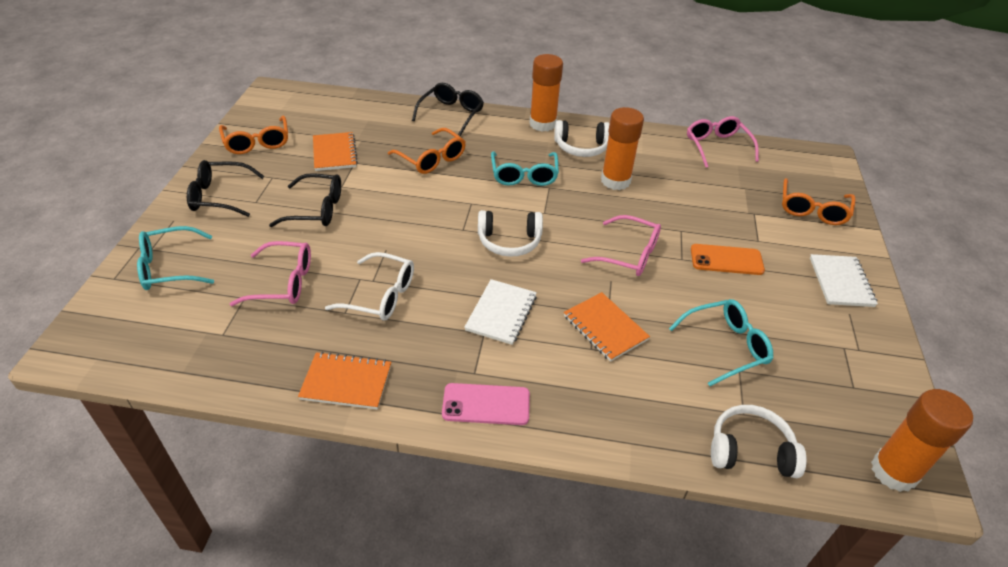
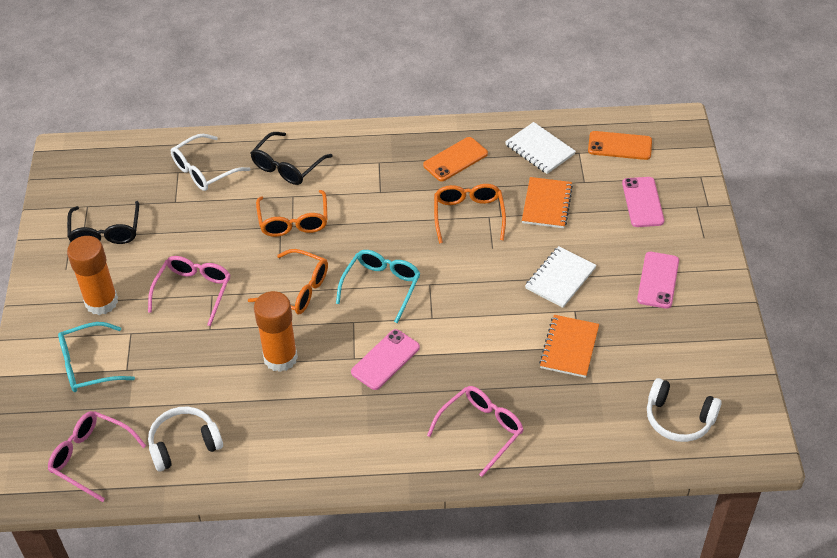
black glasses: [187,160,264,217] [269,173,341,227] [412,83,484,136] = 3 -> [67,201,139,244] [251,132,332,185] = 2
orange glue stick: [529,54,563,132] [601,107,644,190] [871,389,973,492] = 3 -> [67,236,118,315] [254,291,298,372] = 2
orange notebook: [298,352,391,409] [313,132,358,171] [564,292,650,362] = 3 -> [522,177,573,228] [539,315,599,378] = 2
orange phone: [691,244,765,275] = 1 -> [423,137,488,181] [588,131,652,160] = 2
pink phone: [442,383,530,425] = 1 -> [351,329,420,390] [622,177,664,227] [637,252,679,309] = 3
turquoise glasses: [137,226,214,290] [491,151,559,186] [669,299,773,386] = 3 -> [58,322,135,392] [336,250,421,323] = 2
white headphones: [478,210,543,257] [554,120,610,157] [711,405,807,478] = 3 -> [148,407,223,472] [647,378,722,442] = 2

